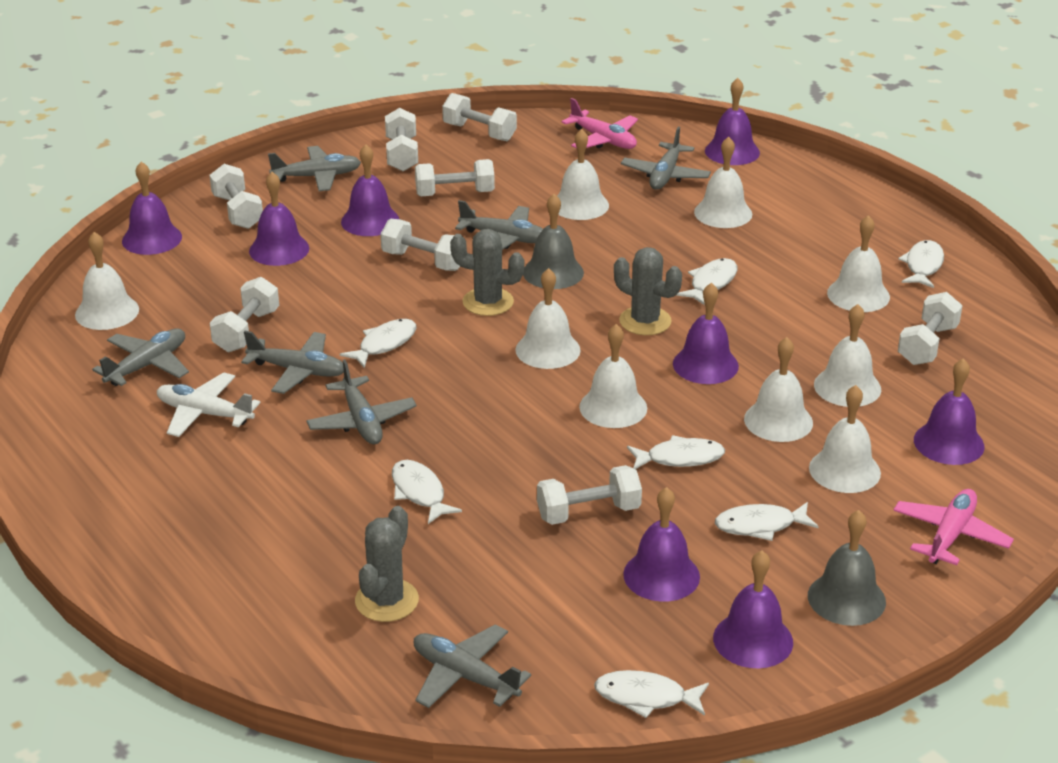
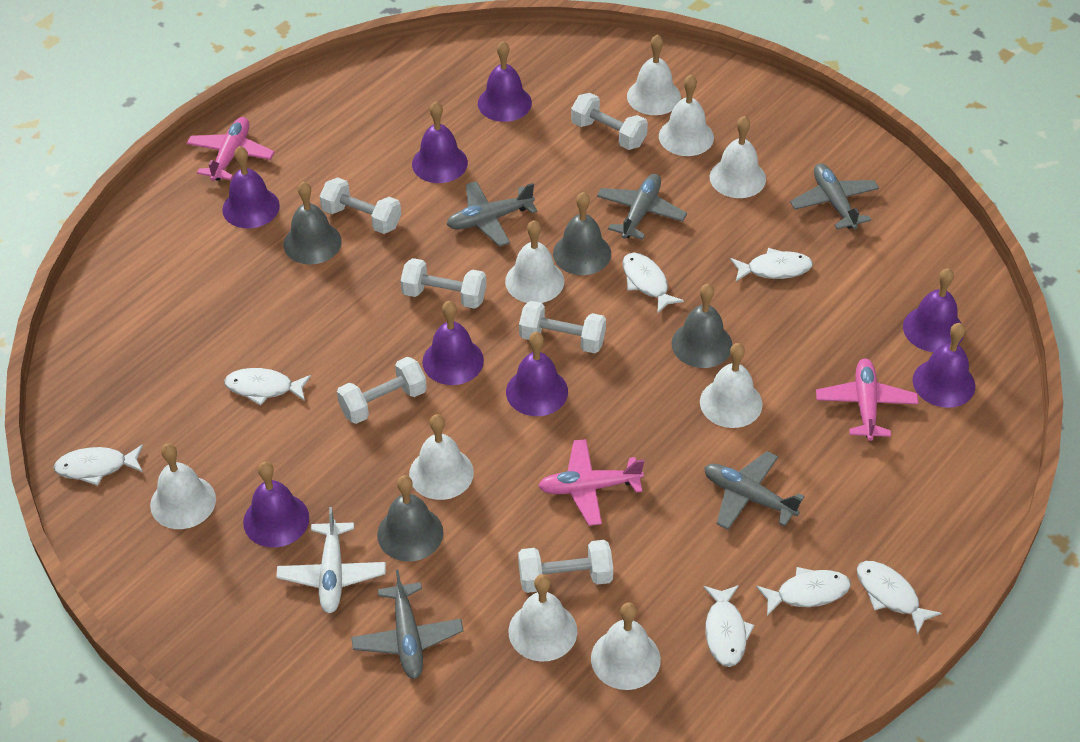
grey bell: [523,194,584,289] [808,510,886,626] = 2 -> [284,182,342,265] [377,475,444,562] [553,192,611,275] [671,284,732,368] = 4
grey cactus: [355,506,419,622] [450,229,525,316] [614,247,682,335] = 3 -> none = 0
grey plane: [92,329,189,386] [241,331,344,394] [268,146,361,191] [306,359,417,444] [414,624,531,708] [455,200,543,250] [621,127,711,190] = 7 -> [351,569,463,679] [446,181,537,247] [597,174,687,240] [704,451,805,530] [790,163,879,229] = 5
pink plane: [561,98,638,149] [893,489,1014,565] = 2 -> [187,117,274,181] [538,439,644,526] [816,358,918,441] = 3
white dumbbell: [209,164,263,229] [210,277,279,352] [380,219,460,271] [385,108,418,171] [415,159,495,197] [442,93,517,141] [537,465,642,525] [898,292,963,365] = 8 -> [320,177,401,234] [337,357,427,424] [400,258,486,309] [518,540,613,593] [519,301,606,353] [571,93,648,150] = 6

